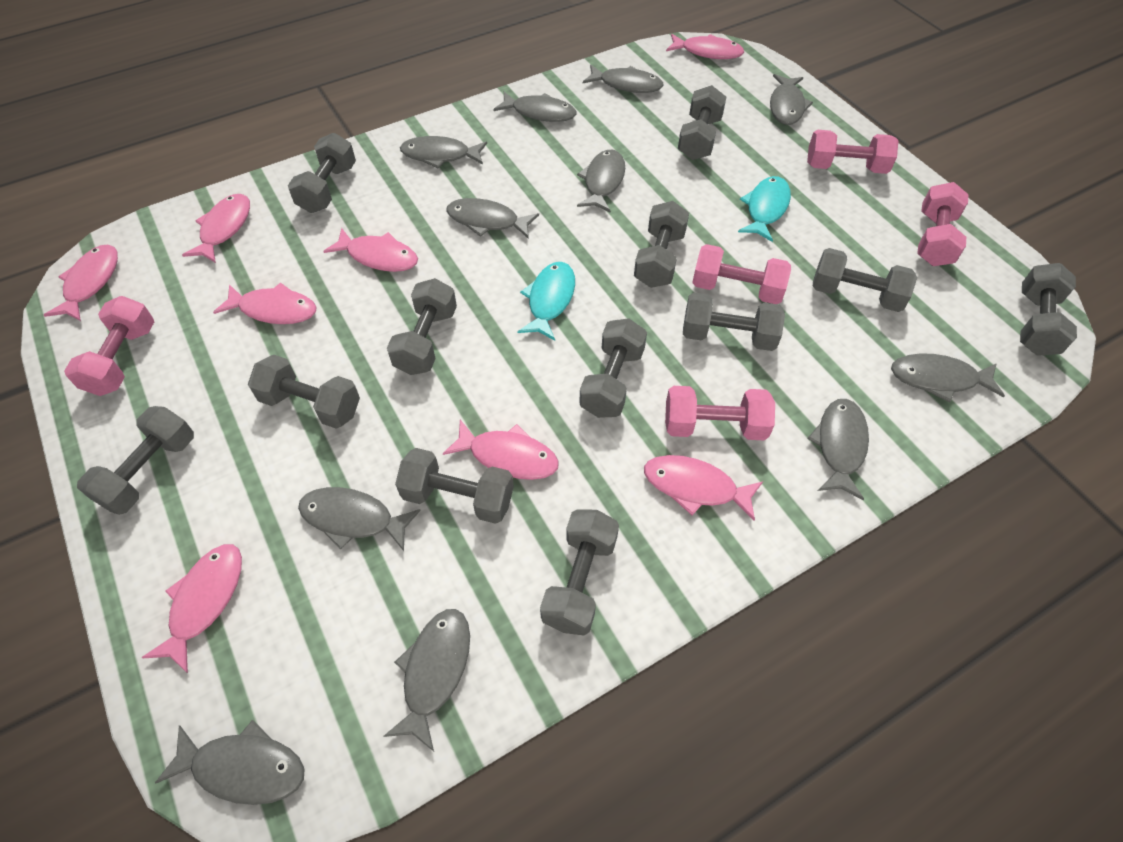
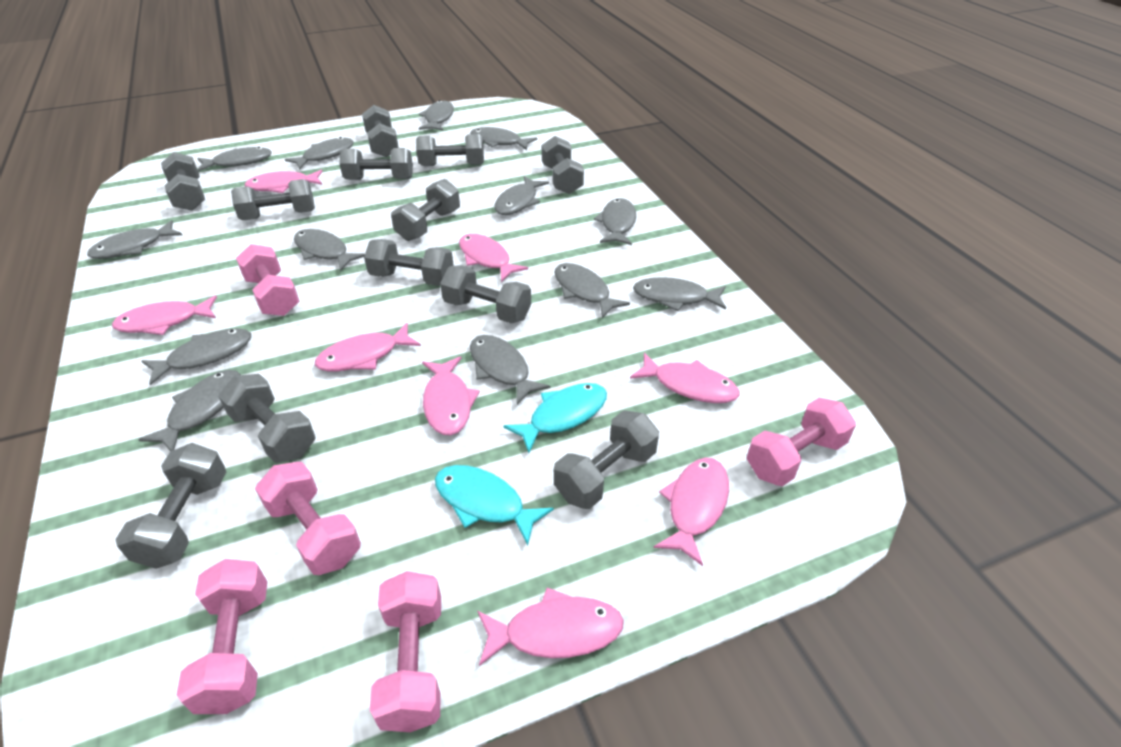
grey fish: [155,720,305,805] [298,487,421,551] [383,609,470,751] [400,136,487,168] [446,198,539,239] [493,92,576,122] [577,150,625,213] [583,65,664,93] [770,74,813,125] [807,399,869,500] [891,353,1005,402] = 11 -> [87,220,182,259] [138,370,241,451] [142,328,251,385] [197,147,272,172] [285,137,354,170] [294,229,365,271] [419,100,454,131] [470,127,537,150] [470,335,550,405] [494,176,549,215] [554,263,630,318] [594,198,636,245] [633,277,726,311] = 13

